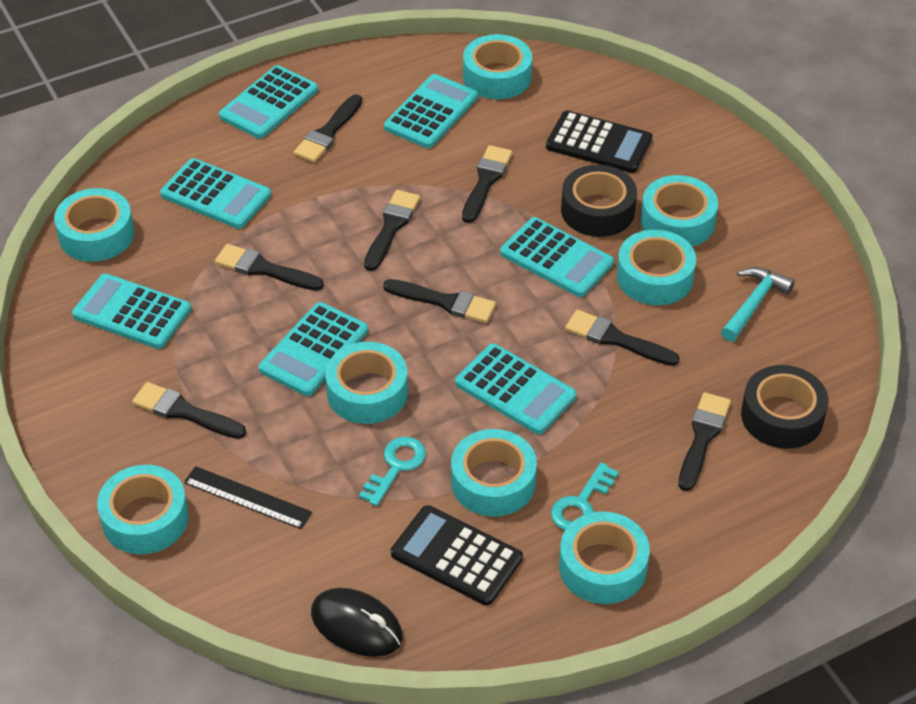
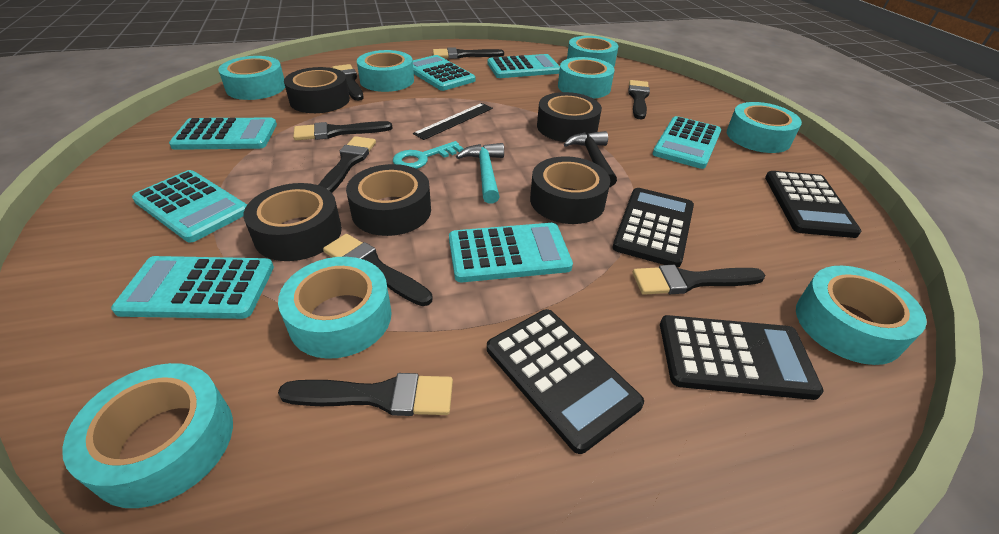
black calculator: [391,505,523,606] [546,111,652,173] = 2 -> [487,309,644,454] [612,188,694,268] [660,315,823,400] [765,171,861,238] = 4
black hammer: none = 0 -> [564,131,617,187] = 1
black mouse: [311,588,403,657] = 1 -> none = 0
black tape: [561,165,637,237] [741,365,828,449] = 2 -> [243,183,342,261] [284,67,350,113] [346,164,431,236] [530,156,610,224] [537,92,602,142] = 5
turquoise key: [359,437,426,506] [551,462,619,530] = 2 -> [393,141,463,169] = 1

